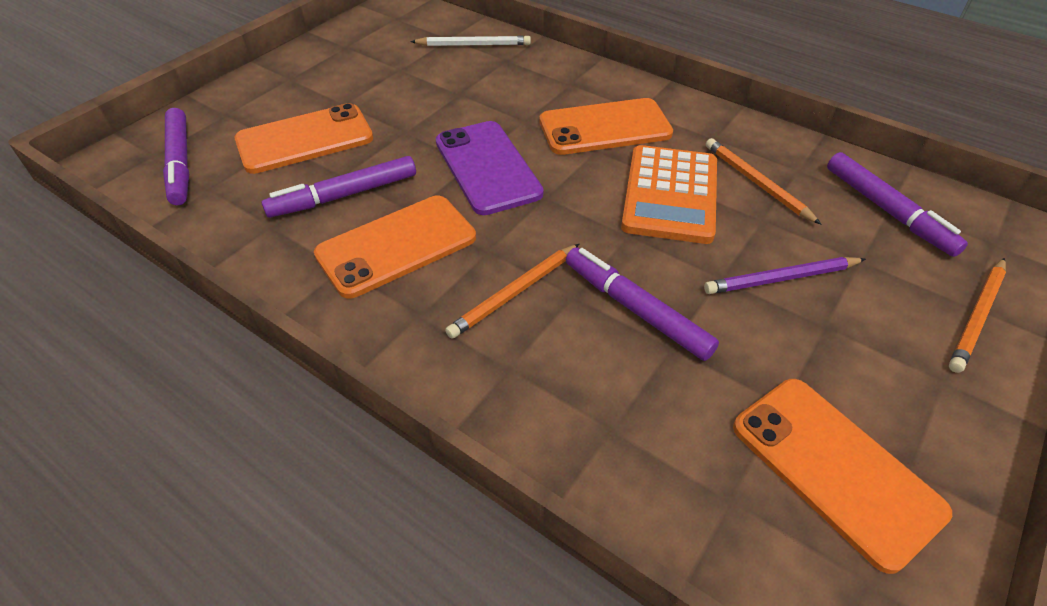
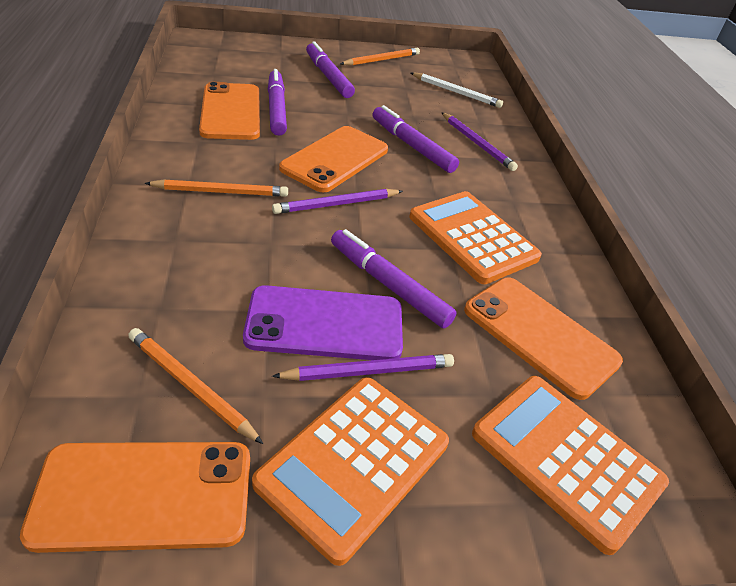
orange calculator: [621,145,717,244] = 1 -> [252,377,449,566] [409,191,542,284] [472,376,669,555] = 3
purple pencil: [704,257,866,294] = 1 -> [272,189,403,214] [272,354,454,381] [441,112,518,171] = 3

